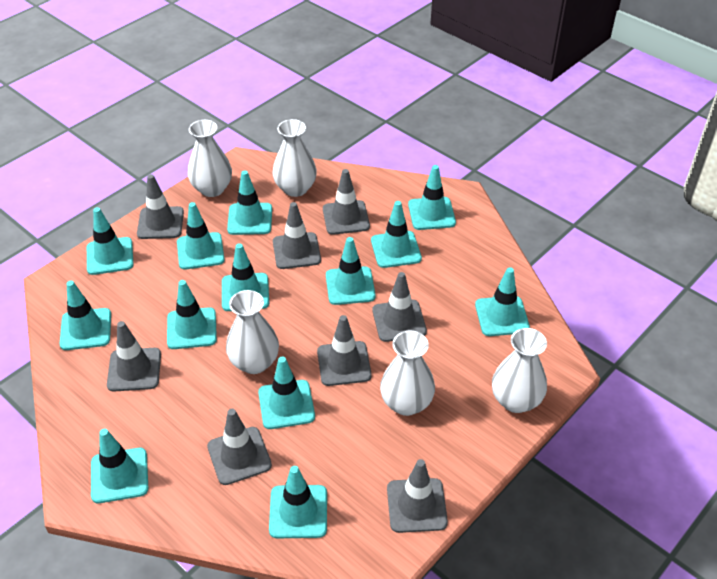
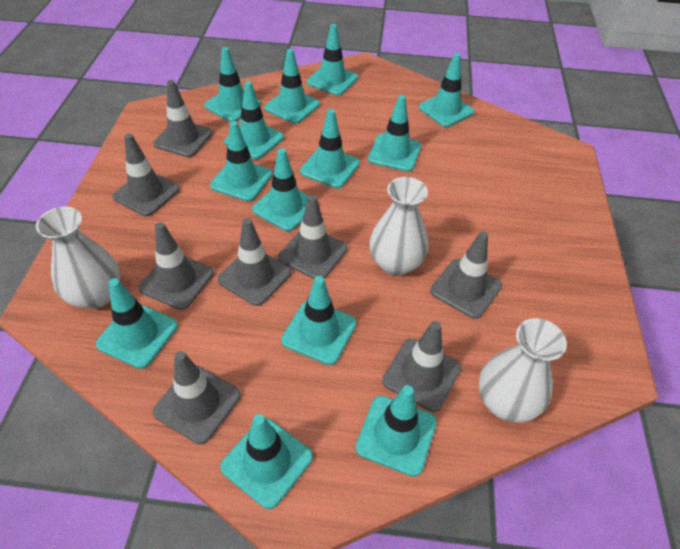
white vase: [188,120,232,197] [226,290,279,374] [273,119,317,197] [380,330,435,416] [492,328,547,413] = 5 -> [36,207,120,309] [369,177,429,276] [479,318,567,423] = 3

